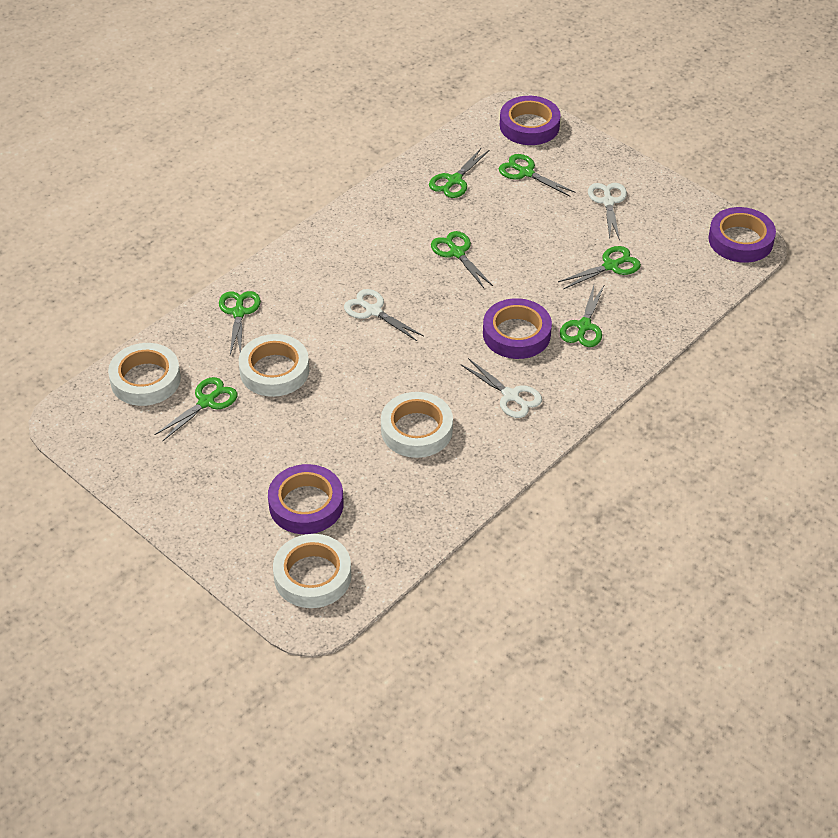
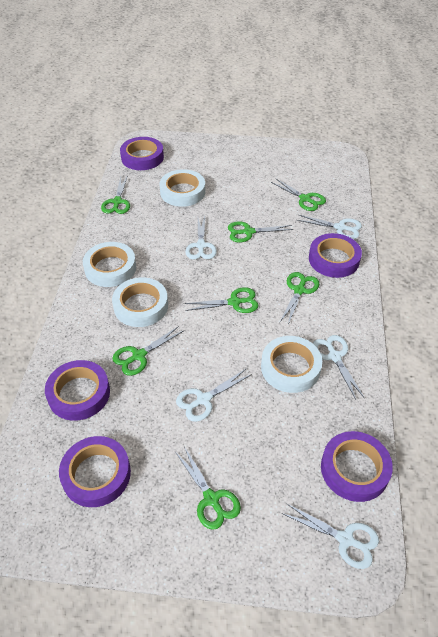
purple tape: [268,464,344,534] [483,298,552,359] [500,96,561,145] [708,207,776,263] = 4 -> [45,360,110,421] [59,436,131,507] [120,137,164,170] [309,233,362,278] [321,431,393,502] = 5
white scissors: [344,289,424,341] [461,358,542,418] [588,183,627,241] = 3 -> [176,369,252,422] [185,216,217,260] [282,503,379,569] [297,215,362,239] [313,335,364,400] = 5

